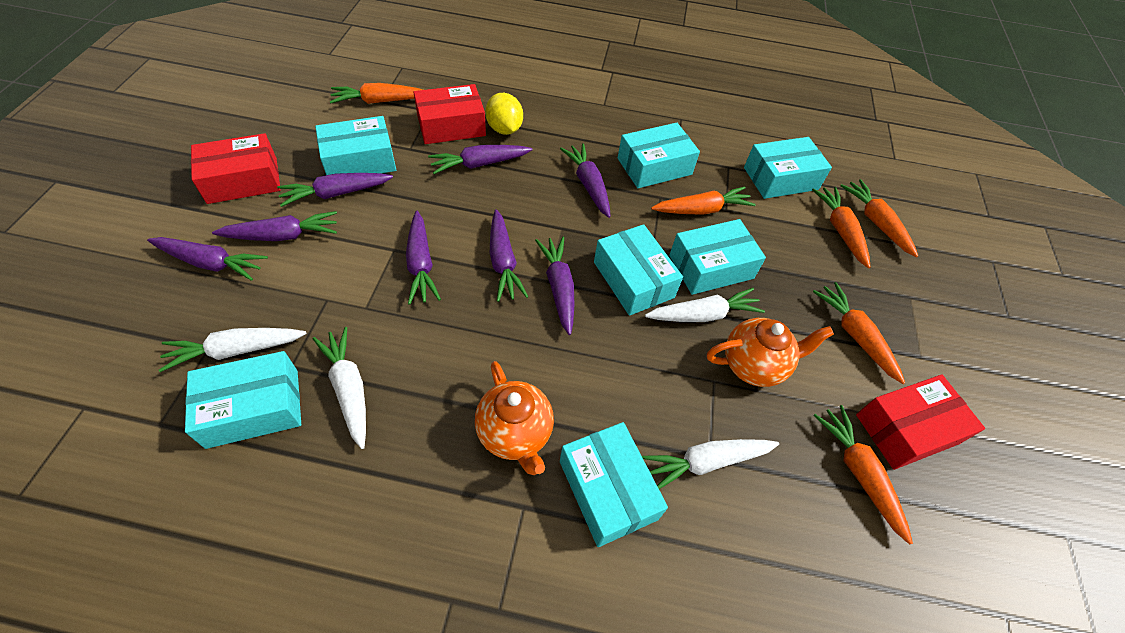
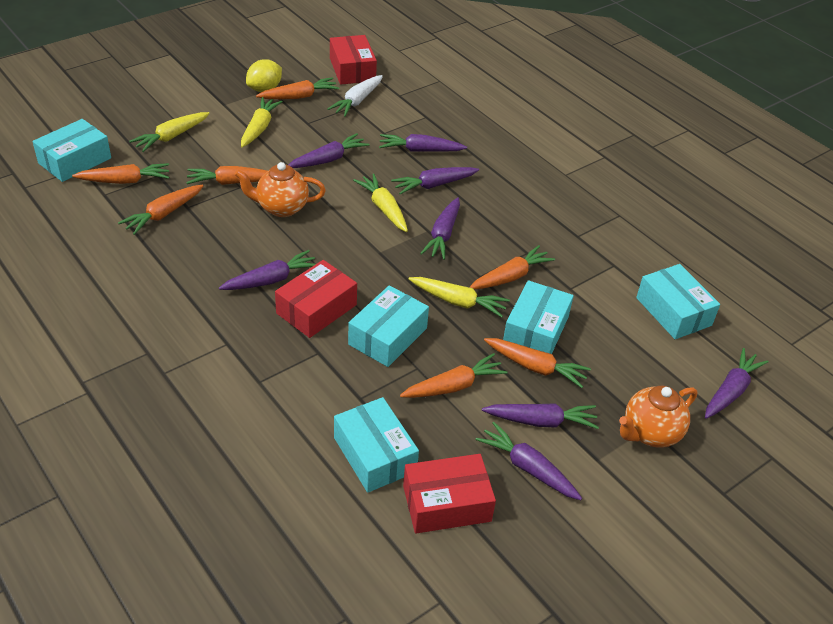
orange carrot: [330,83,423,104] [651,186,755,215] [812,187,870,268] [813,282,905,384] [813,405,913,545] [840,179,918,257] = 6 -> [72,163,169,184] [118,185,203,235] [186,166,267,185] [256,77,339,99] [400,353,508,398] [470,245,555,289] [484,338,591,388] = 7
turquoise box: [185,351,301,449] [315,116,396,175] [560,422,668,547] [594,224,683,316] [618,123,700,188] [669,219,766,295] [744,137,832,199] = 7 -> [32,119,111,182] [334,397,419,493] [348,285,429,367] [503,280,574,354] [636,264,720,339] = 5
white carrot: [159,328,306,372] [313,327,366,449] [642,439,779,489] [645,288,765,322] = 4 -> [327,75,383,117] = 1
yellow carrot: none = 0 -> [129,112,210,152] [241,97,283,147] [353,174,408,232] [409,277,510,318] = 4

